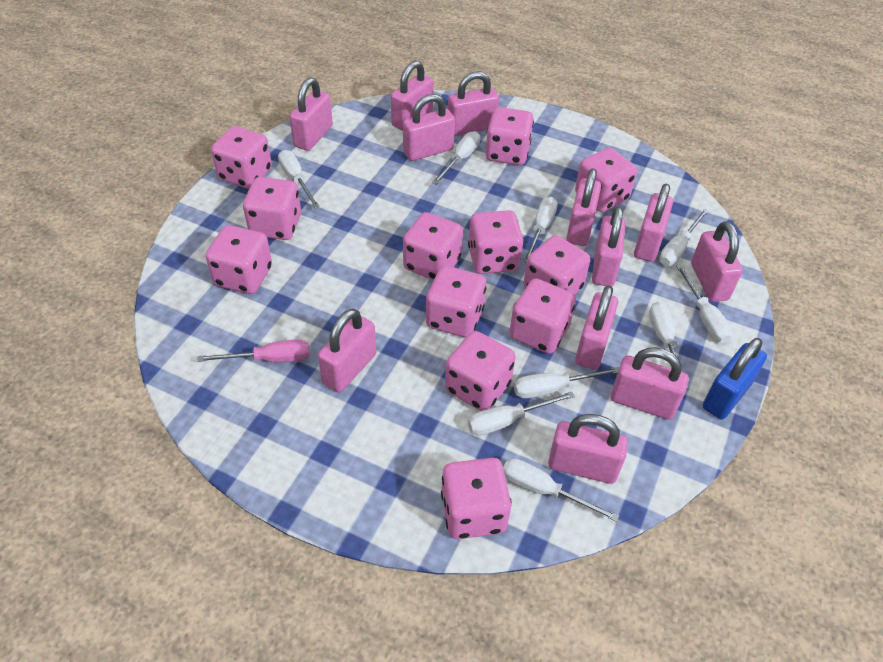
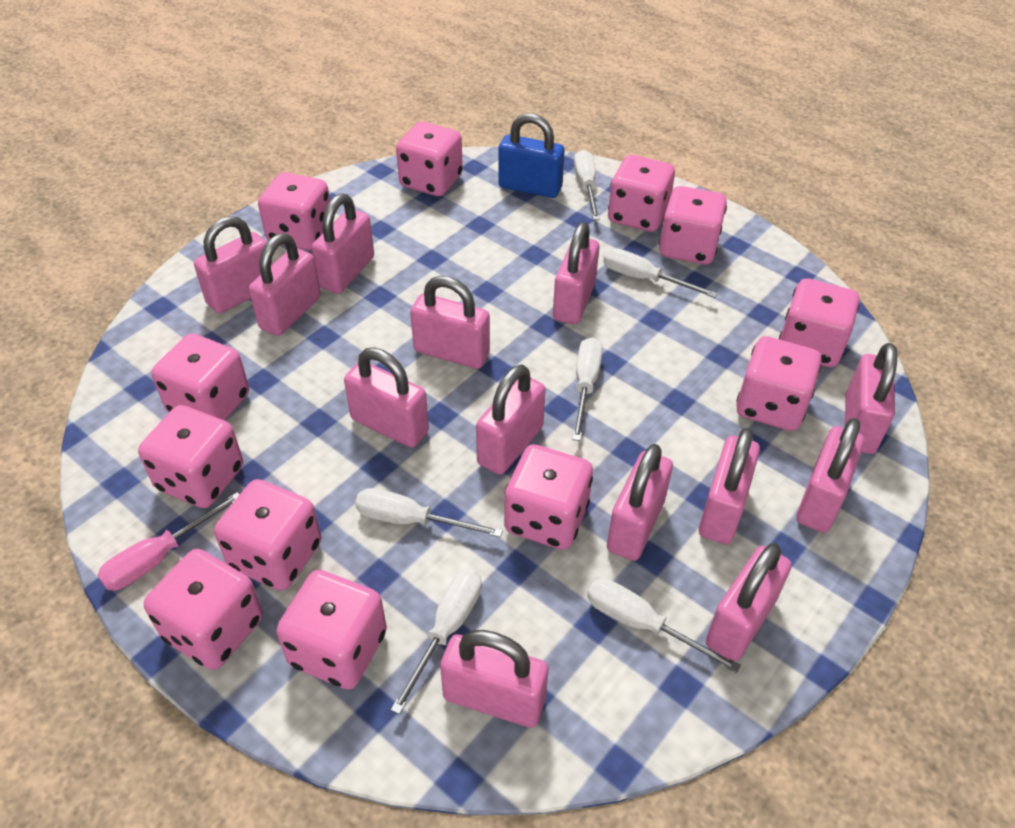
pink padlock: [290,78,333,151] [318,309,376,393] [391,61,434,131] [403,94,455,161] [448,71,499,136] [548,414,628,484] [566,168,601,246] [575,285,618,370] [592,206,625,287] [610,347,689,420] [634,184,673,262] [691,221,743,302] = 12 -> [194,216,272,314] [249,233,321,336] [311,194,374,294] [344,348,429,448] [410,276,490,369] [440,630,548,728] [476,364,546,475] [553,222,599,325] [607,444,673,561] [699,428,760,544] [706,543,792,662] [796,418,864,533] [845,343,897,454] = 13
white screwdriver: [278,150,320,208] [432,131,480,185] [468,392,575,435] [503,458,619,522] [514,367,619,399] [523,197,558,263] [649,302,689,389] [659,209,709,266] [676,265,732,343] = 9 -> [355,488,503,537] [391,569,482,715] [572,337,603,441] [574,150,600,220] [587,578,741,673] [603,248,718,298] = 6

